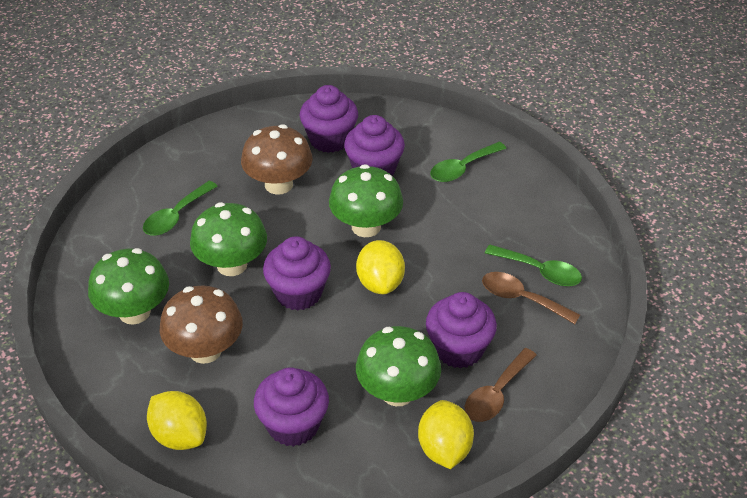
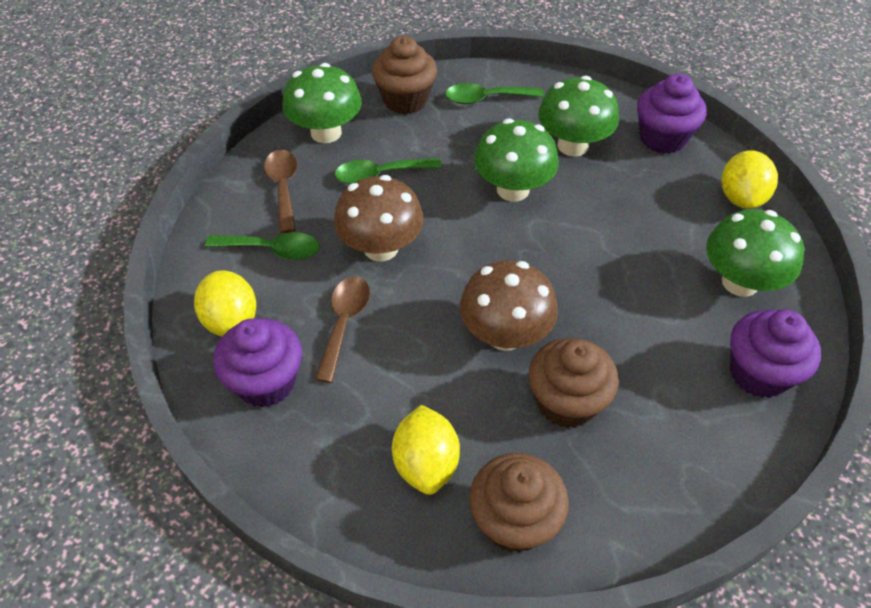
brown cupcake: none = 0 -> [372,36,437,115] [469,453,569,553] [529,338,619,428] = 3
purple cupcake: [254,367,329,447] [263,236,331,311] [300,85,358,153] [344,115,405,176] [426,292,497,368] = 5 -> [213,318,302,408] [637,74,706,154] [730,309,821,398] = 3

